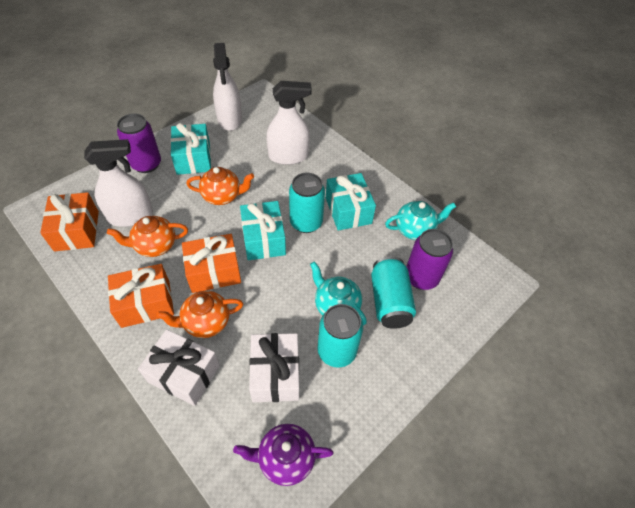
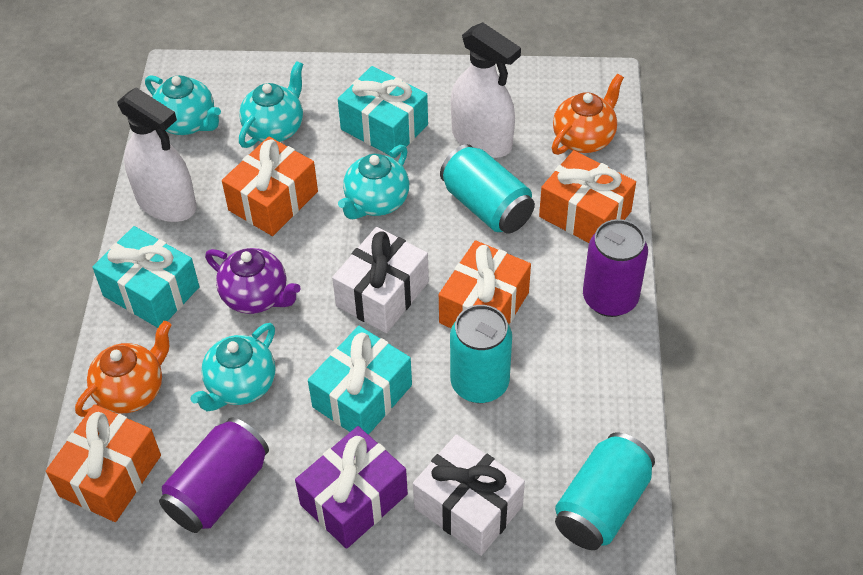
orange gift: [40,192,99,252] [108,264,174,328] [182,234,241,293] = 3 -> [46,404,161,522] [222,137,318,236] [439,240,531,328] [539,150,636,243] = 4
orange teapot: [107,216,188,257] [156,291,243,338] [186,167,254,205] = 3 -> [75,321,171,417] [552,74,624,155] = 2
purple gift: none = 0 -> [295,426,408,549] = 1
turquoise teapot: [310,261,367,326] [385,201,456,240] = 2 -> [145,75,221,135] [191,323,275,412] [239,61,303,148] [338,145,409,219] = 4
white spray bottle: [84,139,153,227] [213,43,242,131] [266,81,312,165] = 3 -> [117,87,196,222] [451,22,521,158] = 2

